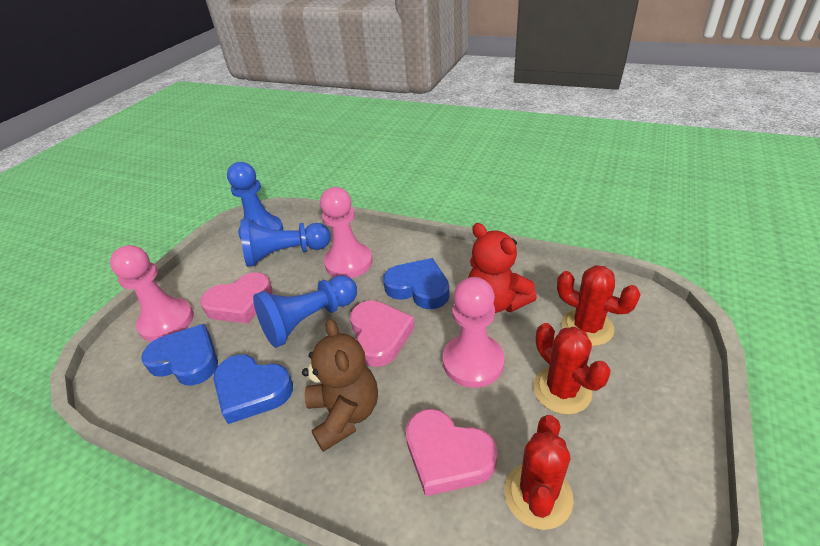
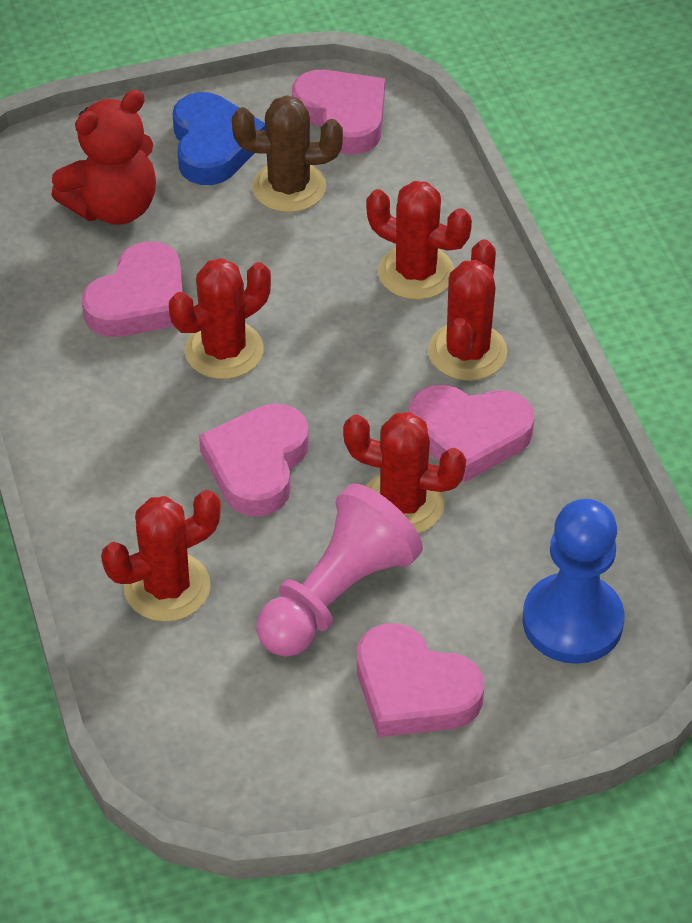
blue heart: [141,324,218,386] [213,354,293,424] [383,258,450,309] = 3 -> [172,92,265,185] = 1
blue pawn: [227,162,283,239] [240,219,331,267] [253,275,357,348] = 3 -> [522,499,625,664] = 1
brown cactus: none = 0 -> [232,95,343,213] = 1
brown teddy bear: [302,319,378,452] = 1 -> none = 0
pink heart: [200,272,272,324] [350,300,415,367] [406,409,498,496] = 3 -> [82,241,182,337] [199,404,309,517] [292,70,385,154] [357,623,484,737] [408,385,534,482] = 5
pink pawn: [110,245,194,342] [320,187,373,278] [443,277,505,388] = 3 -> [256,483,423,657] = 1
red cactus: [504,415,573,530] [533,323,611,414] [557,265,641,346] = 3 -> [101,490,221,622] [169,258,271,379] [343,412,466,533] [366,181,472,300] [428,239,507,381] = 5

